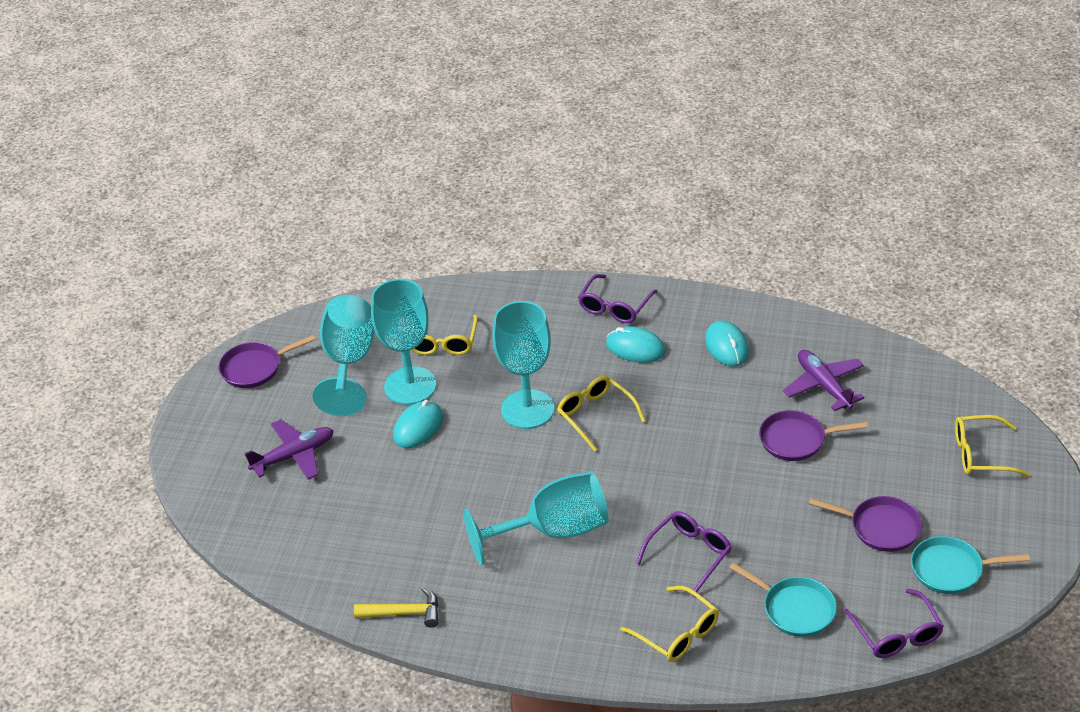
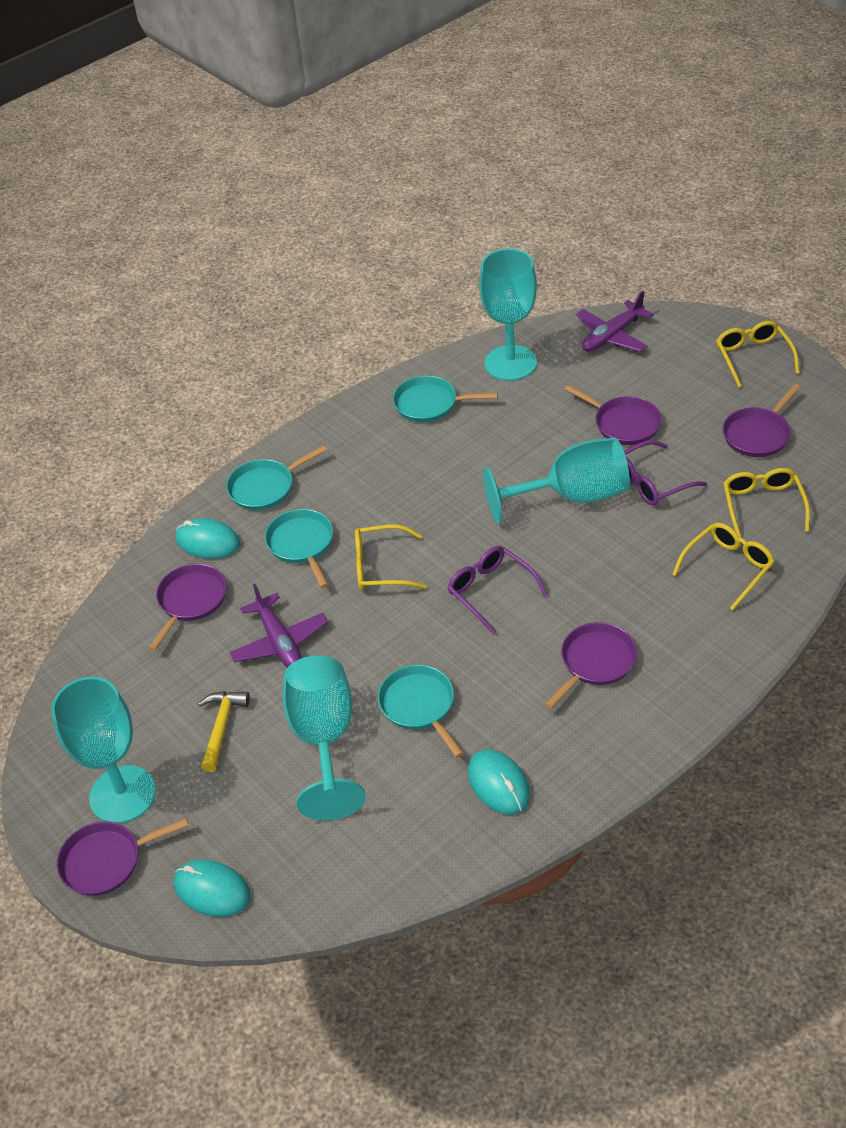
purple glasses: [578,274,658,323] [636,511,732,597] [844,589,944,658] = 3 -> [448,546,548,635] [624,440,707,506] = 2
purple pan: [218,335,316,388] [759,410,868,461] [809,496,922,552] = 3 -> [57,818,189,896] [149,564,227,651] [545,622,637,709] [565,385,662,445] [723,384,801,457] = 5
turquoise pan: [729,562,837,637] [911,536,1030,594] = 2 -> [226,446,327,510] [265,509,333,588] [378,665,464,758] [393,376,498,422] = 4

